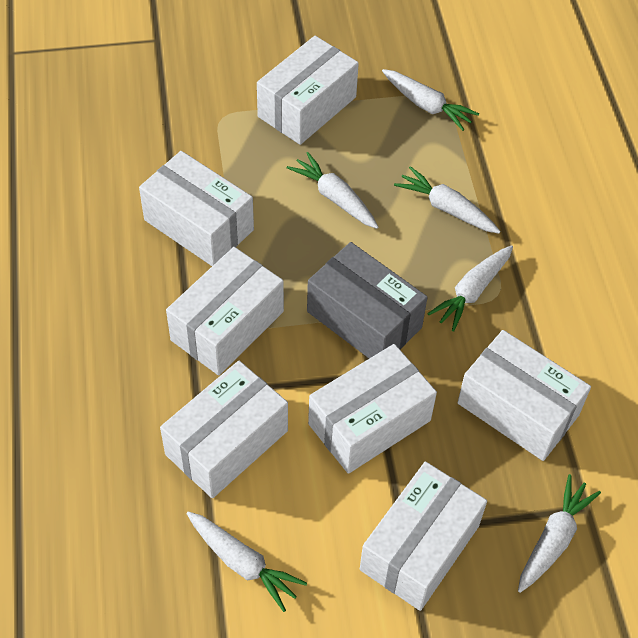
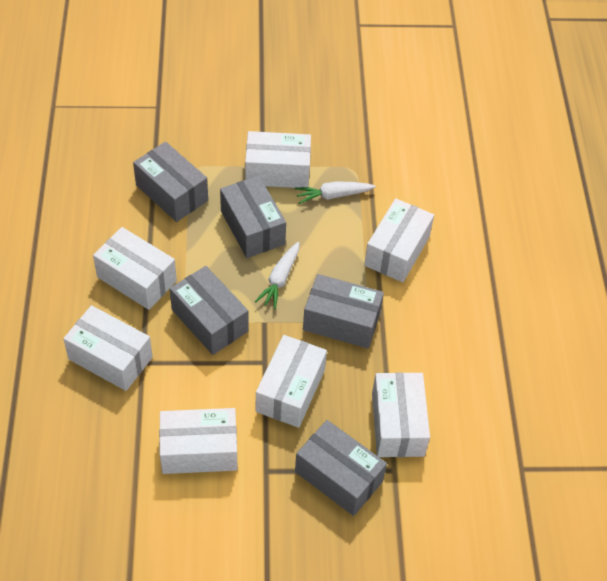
grey box: [307,242,428,358] = 1 -> [133,142,208,222] [170,266,248,355] [220,176,286,258] [295,420,387,516] [303,274,384,348] = 5
white carrot: [187,511,307,612] [287,152,378,229] [382,69,479,131] [394,166,501,233] [427,245,513,331] [518,474,601,593] = 6 -> [255,242,299,309] [295,181,376,204] = 2

